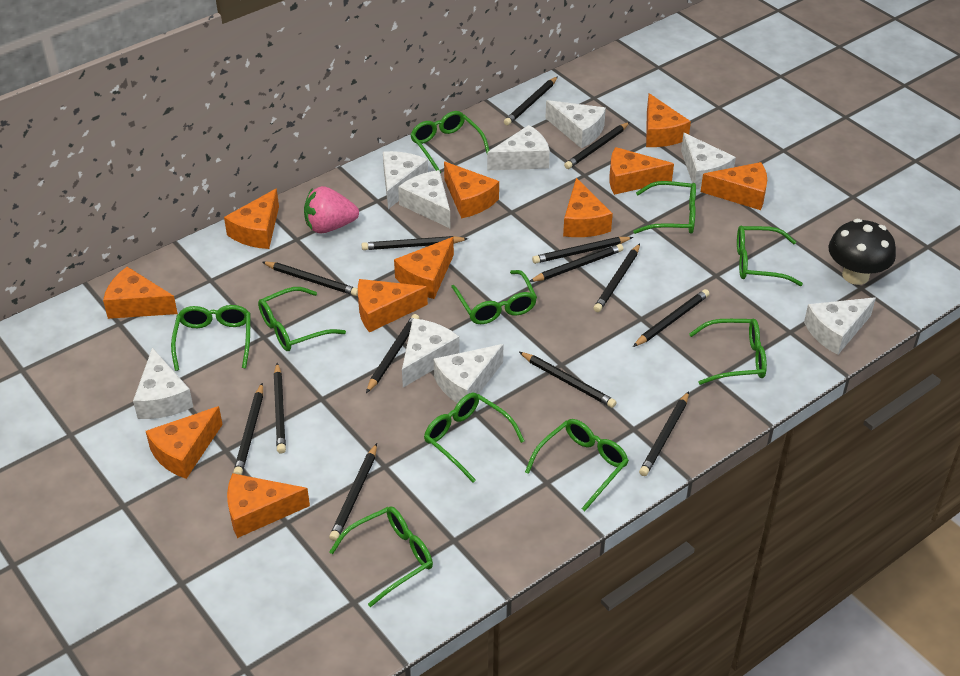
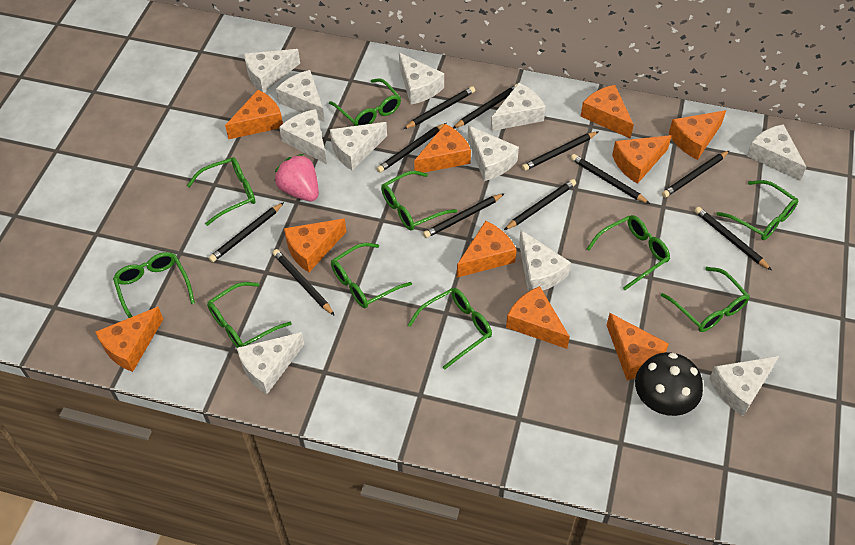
black pencil: [233,383,263,475] [262,261,358,296] [274,363,286,454] [329,443,377,541] [362,236,468,250] [366,314,419,393] [504,76,558,126] [519,352,617,408] [530,244,624,282] [532,237,633,264] [564,122,630,169] [593,244,640,312] [633,289,710,347] [639,391,689,476] = 14 -> [209,202,284,262] [272,249,335,316] [377,123,446,173] [403,86,475,129] [423,193,505,238] [453,84,517,128] [504,179,576,230] [522,131,599,171] [571,154,650,204] [662,150,730,198] [695,207,772,270] = 11
orange cheese: [103,267,178,319] [146,406,223,479] [224,189,279,249] [227,473,310,538] [358,279,428,333] [394,237,454,299] [444,162,499,219] [563,178,613,237] [609,147,674,195] [646,93,691,147] [701,162,767,210] = 11 -> [95,307,163,372] [225,90,283,139] [284,219,346,272] [414,124,471,173] [457,221,517,278] [506,286,570,349] [581,85,634,139] [606,313,669,380] [612,135,672,184] [669,110,726,160] = 10
white cheese: [133,347,193,419] [383,151,428,209] [398,170,451,229] [402,318,460,387] [434,344,503,403] [487,125,550,170] [546,100,606,148] [681,133,736,189] [804,297,876,355] = 9 -> [237,332,305,394] [244,49,300,92] [276,70,325,122] [279,109,327,164] [330,122,387,171] [399,53,444,105] [468,125,519,181] [491,83,546,131] [519,230,571,292] [709,356,779,416] [747,124,806,181] = 11

